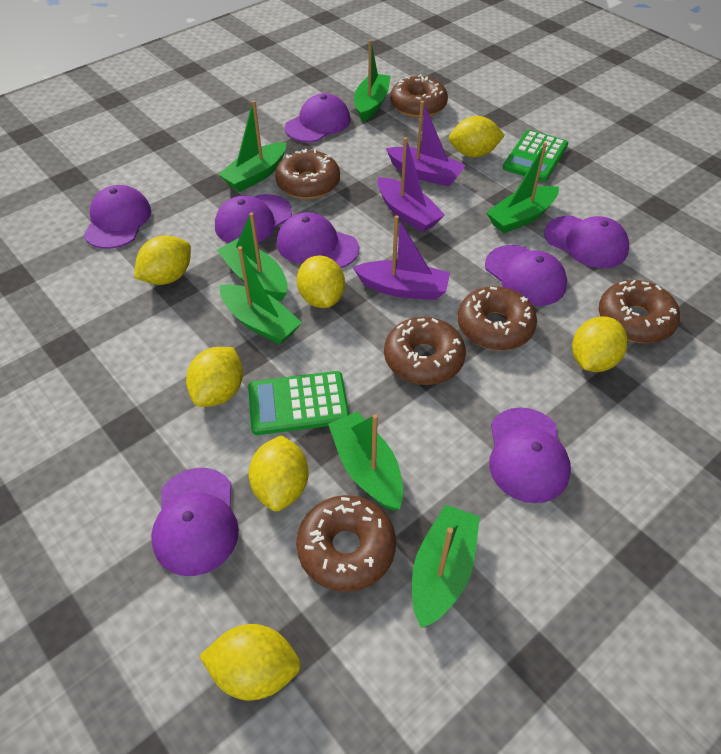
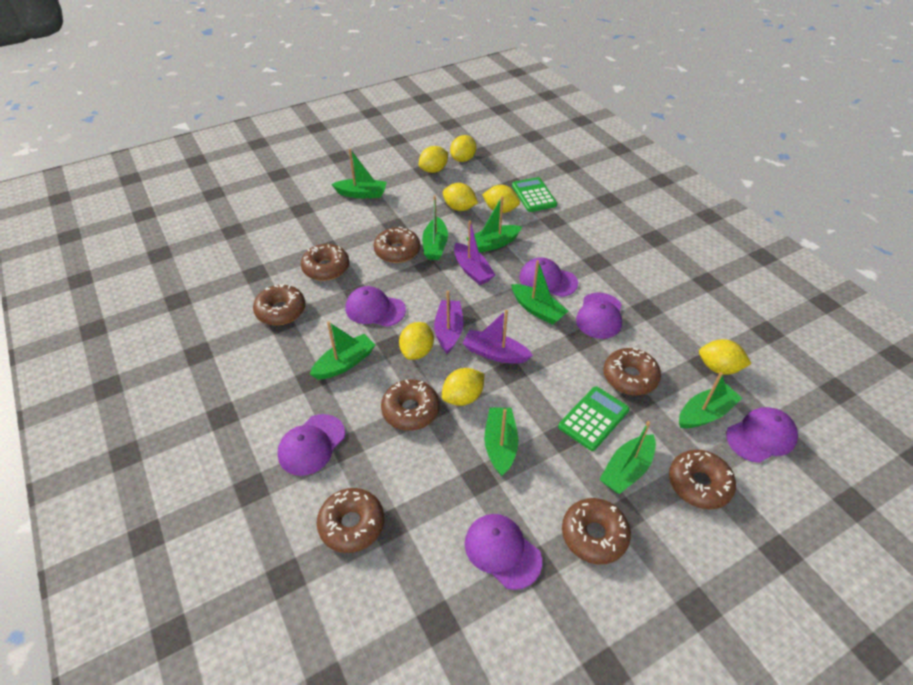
brown donut: [275,149,340,199] [296,495,396,592] [384,317,466,385] [390,74,448,118] [458,286,537,350] [599,280,680,343] = 6 -> [253,284,306,325] [301,244,349,281] [317,488,384,553] [374,227,420,263] [381,379,439,431] [562,498,631,564] [603,348,661,395] [669,450,736,510] = 8
green boat: [217,212,288,301] [218,100,286,192] [220,246,302,345] [328,412,403,511] [354,40,391,122] [412,504,480,628] [486,142,559,233] = 7 -> [310,322,375,380] [332,149,387,198] [422,195,448,260] [466,196,522,253] [484,407,519,476] [511,260,568,325] [600,421,656,494] [679,372,742,428] = 8
purple cap: [84,185,151,249] [151,468,239,576] [215,194,292,243] [277,212,359,268] [285,93,351,142] [485,245,567,306] [489,407,571,503] [544,216,629,268] = 8 -> [277,414,345,476] [346,286,406,327] [465,514,542,590] [519,258,578,297] [576,292,622,339] [726,407,798,463] = 6

